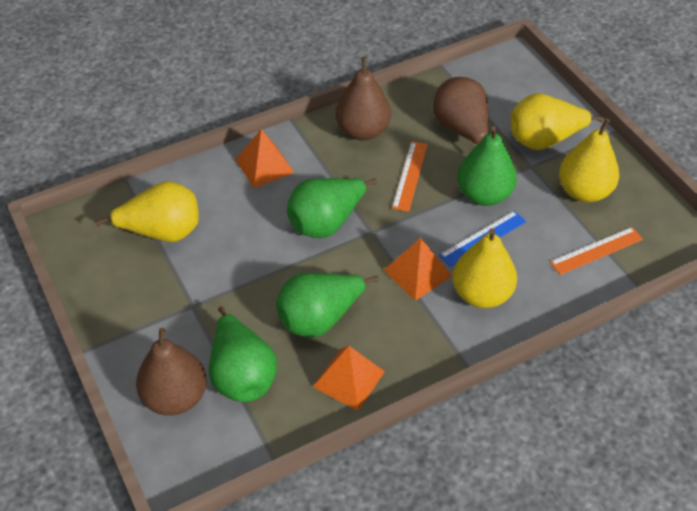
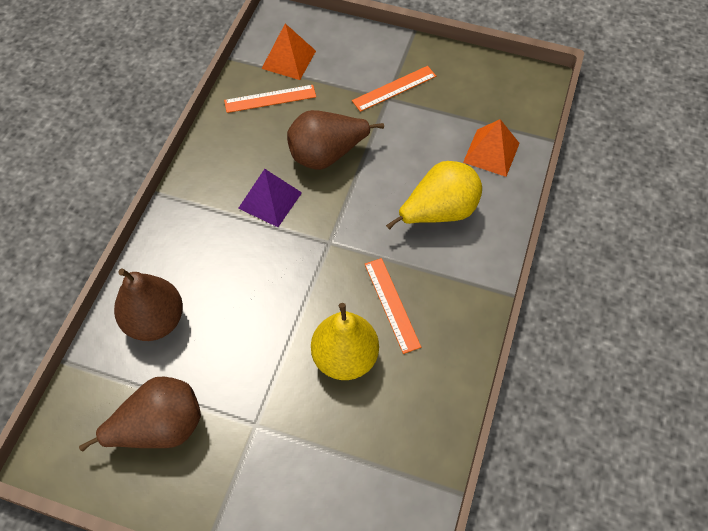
blue ruler: [439,211,526,267] = 1 -> none = 0
green pear: [209,306,277,402] [276,273,379,337] [287,178,377,238] [457,126,517,206] = 4 -> none = 0
orange pyramid: [235,129,294,188] [313,346,385,411] [384,238,452,301] = 3 -> [261,23,316,80] [463,119,520,177] = 2
orange ruler: [392,141,428,212] [550,227,643,275] = 2 -> [224,85,316,113] [352,66,436,112] [365,258,421,354] = 3
purple pyramid: none = 0 -> [238,169,302,227] = 1
yellow pear: [95,181,199,242] [452,228,517,308] [511,93,604,150] [559,118,619,202] = 4 -> [311,303,379,380] [386,161,482,230] = 2

